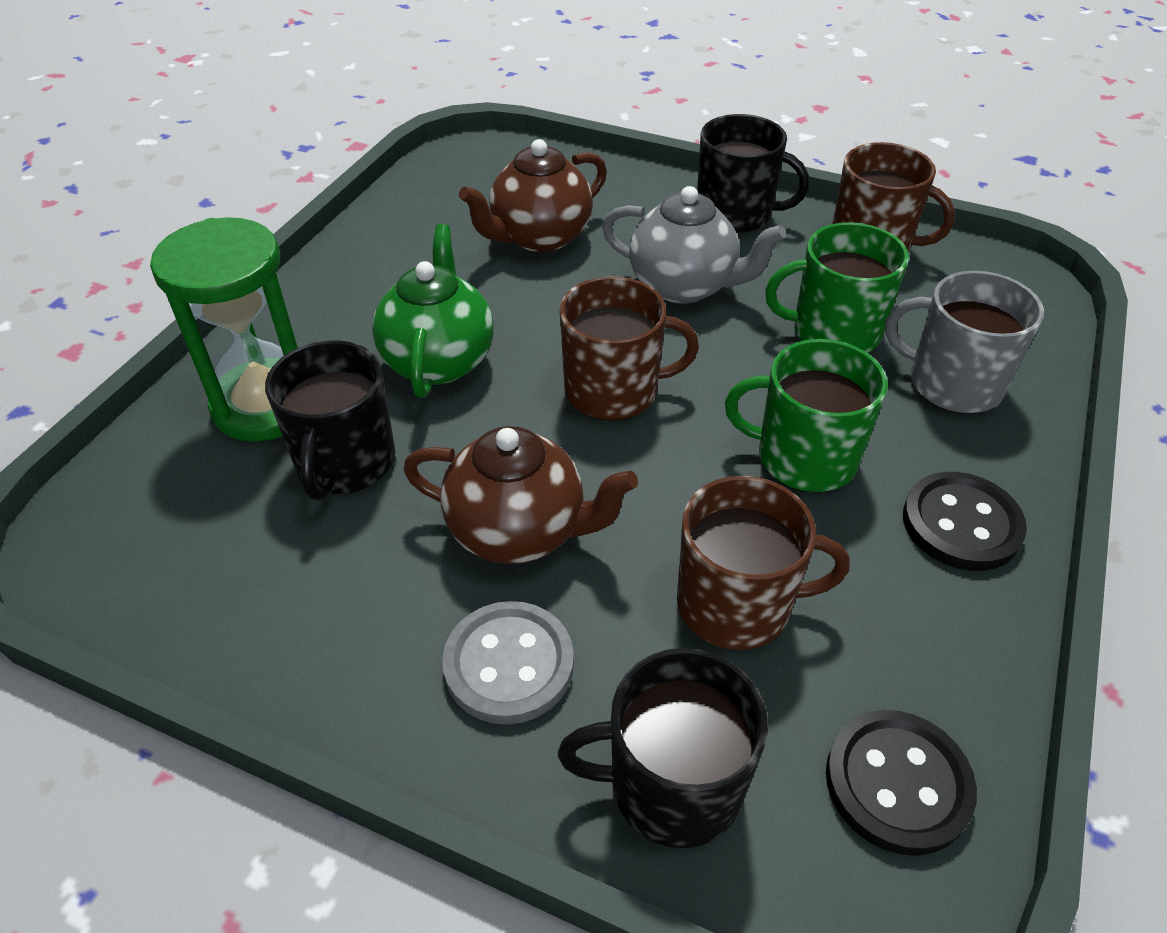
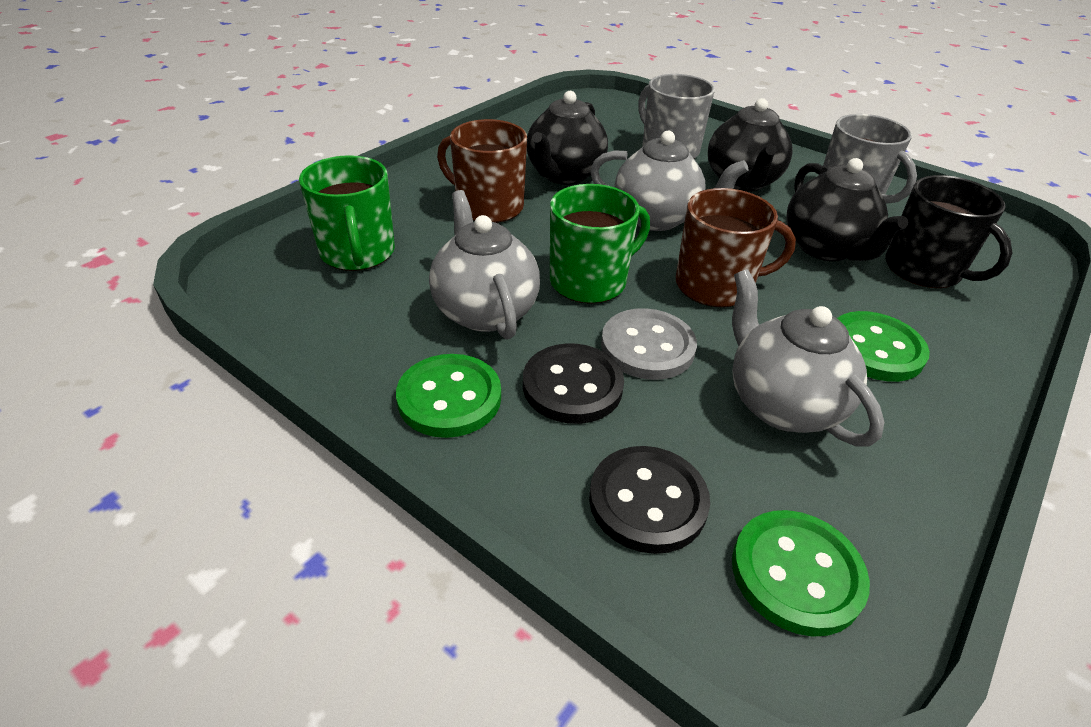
black mug: [265,340,395,500] [558,648,768,848] [697,114,809,233] = 3 -> [885,175,1012,288] = 1
black teapot: none = 0 -> [527,91,608,185] [708,98,793,192] [786,158,908,261] = 3
brown mug: [560,276,699,421] [677,476,850,650] [832,142,955,252] = 3 -> [437,119,527,223] [676,188,796,307] = 2
brown teapot: [403,426,638,564] [459,139,607,253] = 2 -> none = 0
green button: none = 0 -> [396,354,501,438] [732,510,870,637] [837,311,930,382] = 3
green hourglass: [150,217,298,442] = 1 -> none = 0
green teapot: [372,224,494,398] = 1 -> none = 0
grey mug: [885,271,1044,414] = 1 -> [638,74,715,159] [823,114,917,204] = 2
grey teapot: [602,186,786,304] = 1 -> [429,190,540,339] [590,131,749,231] [732,269,884,446] = 3

